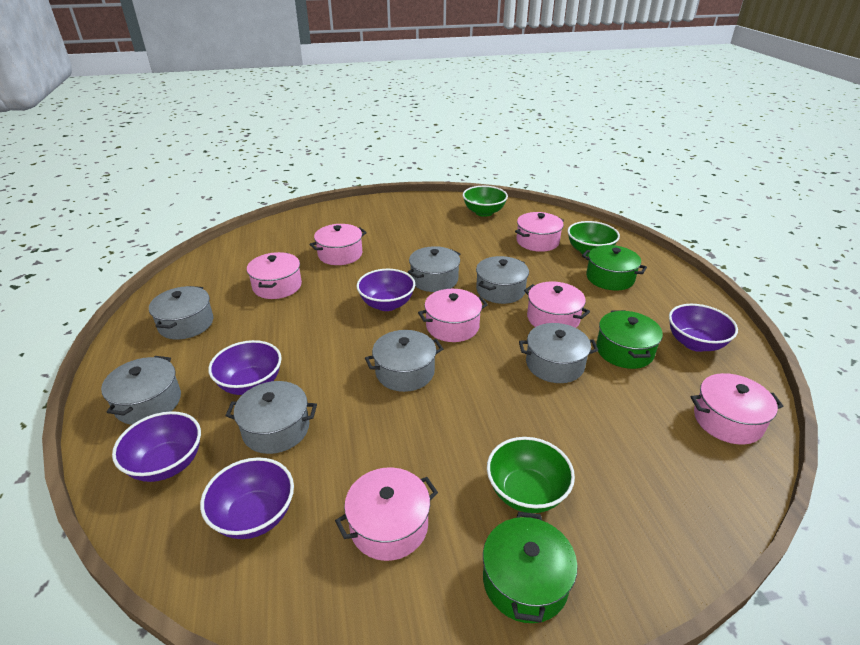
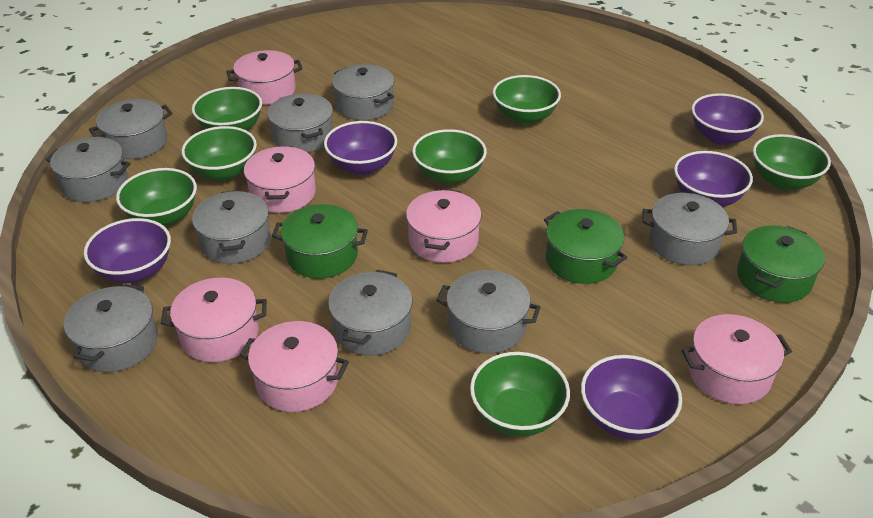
green bowl: [463,186,508,217] [487,437,575,513] [568,221,620,256] = 3 -> [116,168,197,226] [182,126,257,181] [192,87,262,131] [412,129,487,185] [470,352,570,437] [493,75,561,125] [753,134,831,190] = 7
grey pot: [101,356,181,425] [149,286,213,340] [225,381,317,454] [365,330,443,392] [408,246,460,292] [476,256,529,304] [519,323,598,383] = 7 -> [46,137,131,202] [64,284,158,372] [89,99,172,159] [192,190,271,264] [267,93,333,153] [328,270,413,356] [332,64,394,120] [436,270,541,354] [642,193,737,265] = 9
pink pot: [247,252,302,299] [309,224,367,265] [335,467,438,561] [418,289,488,342] [515,212,564,252] [524,281,590,328] [690,373,783,445] = 7 -> [161,278,267,362] [226,50,303,105] [239,321,349,412] [244,146,316,213] [406,189,482,263] [681,314,792,404] = 6

